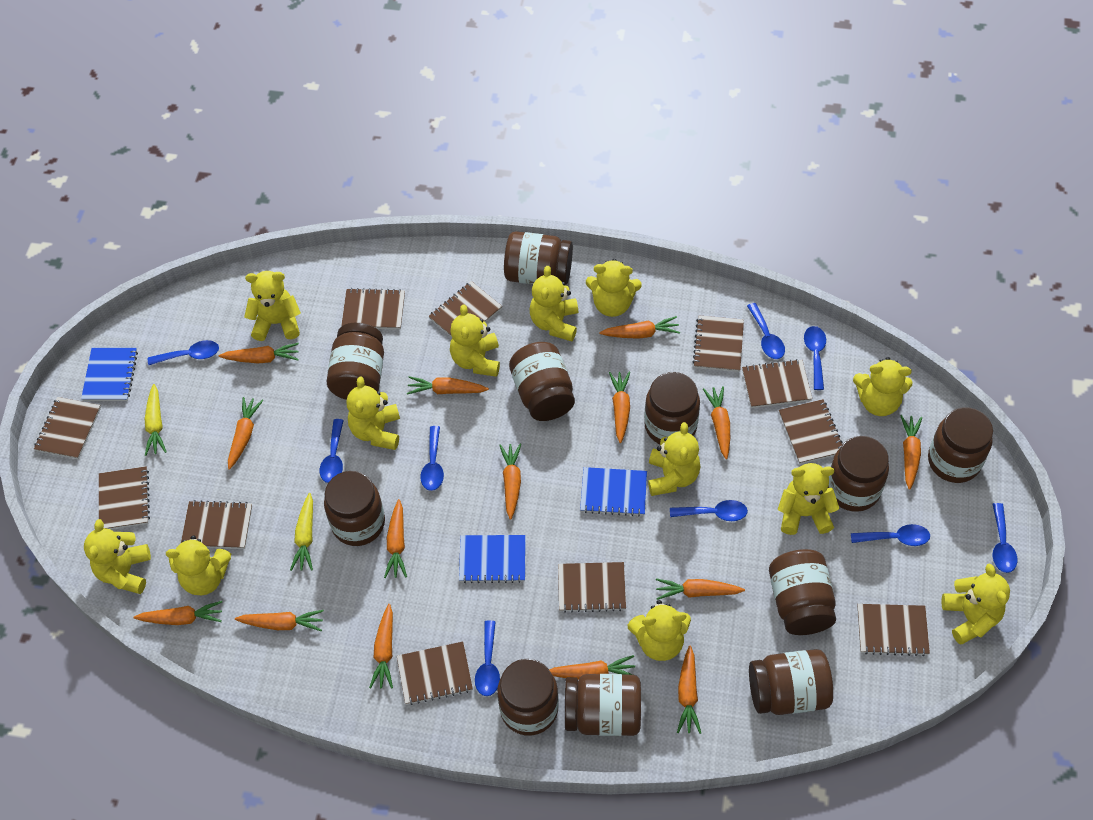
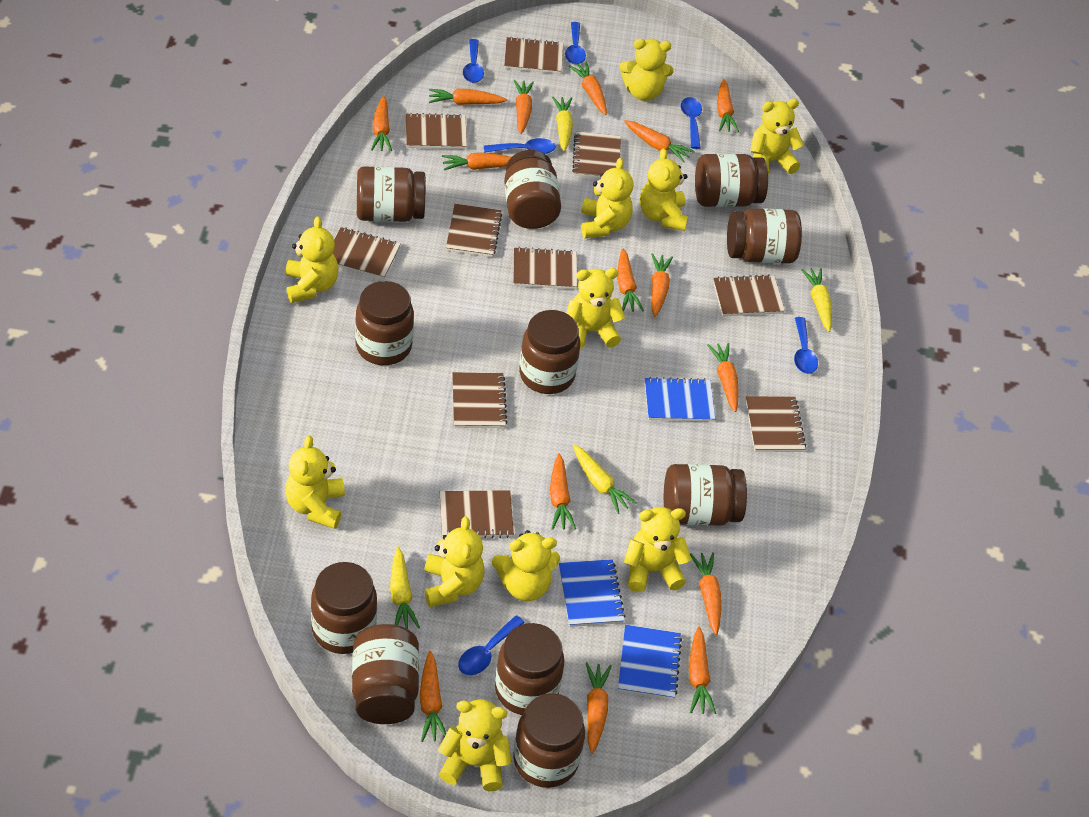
blue spoon: [148,340,219,365] [320,419,344,483] [420,426,444,491] [475,620,500,696] [670,500,748,521] [747,303,785,359] [804,326,826,390] [851,524,930,546] [992,503,1017,573] = 9 -> [458,615,525,675] [463,39,484,83] [484,138,556,154] [565,22,586,65] [681,97,702,149] [794,317,818,374] = 6
brown notebook: [34,397,101,459] [99,466,150,529] [181,500,252,549] [341,288,405,329] [397,642,473,705] [429,281,502,337] [558,562,626,613] [693,315,744,372] [742,359,812,408] [779,399,842,464] [857,604,930,656] = 11 -> [333,227,401,279] [406,113,467,149] [440,490,514,538] [446,204,502,257] [452,372,508,428] [504,37,563,74] [513,247,577,289] [572,131,621,178] [713,274,785,316] [746,396,806,452] = 10
yellow carrot: [145,384,166,456] [290,493,313,571] = 2 -> [390,547,420,629] [552,96,573,152] [573,444,637,514] [801,268,832,332] = 4
yellow teddy bear: [84,519,151,594] [166,535,231,595] [244,271,301,341] [346,376,400,450] [450,304,500,377] [530,266,578,341] [586,259,642,317] [628,600,691,661] [648,422,700,496] [778,463,840,535] [853,357,912,416] [941,563,1010,645] = 12 -> [285,435,345,529] [286,216,338,303] [425,516,485,607] [438,699,512,791] [492,530,560,601] [566,268,625,349] [581,158,633,238] [620,39,674,101] [624,507,692,592] [640,148,688,231] [750,99,804,174] = 11

